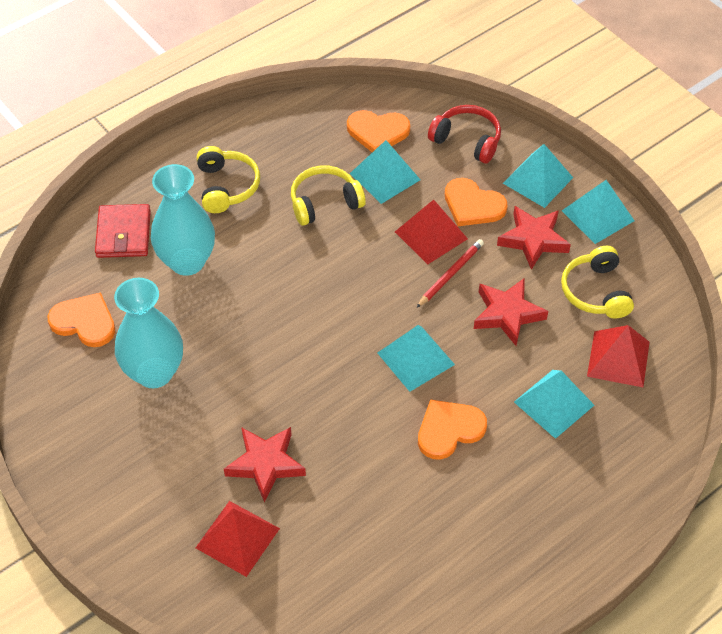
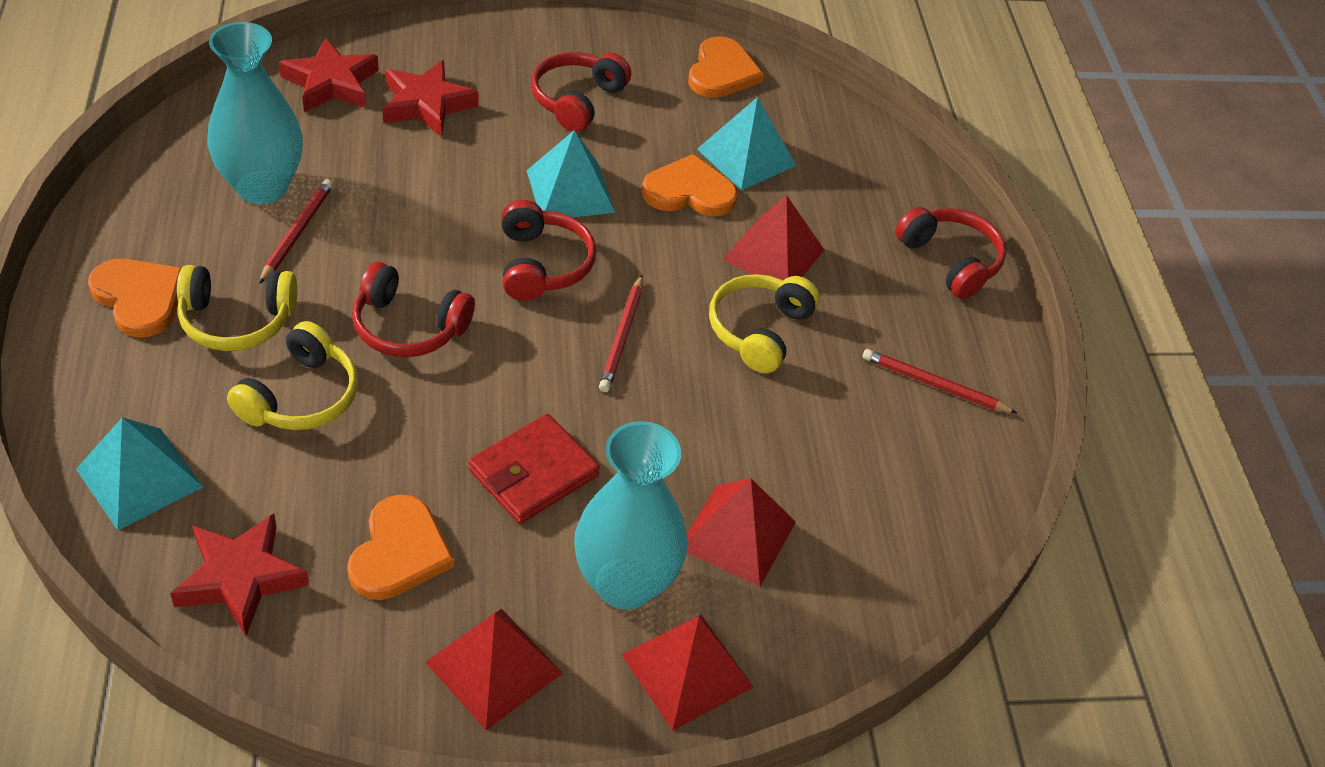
red headphones: [428,105,501,164] = 1 -> [352,262,475,357] [502,200,596,301] [531,52,631,132] [895,207,1006,299] = 4
red pencil: [416,239,484,308] = 1 -> [259,179,333,284] [599,275,643,392] [862,349,1017,413] = 3
red pyramid: [196,501,280,577] [395,199,468,264] [587,325,650,387] = 3 -> [425,609,563,730] [621,615,754,731] [687,478,796,587] [722,195,824,280] = 4
turquoise pyramid: [350,140,420,204] [378,325,455,392] [503,144,573,208] [514,370,594,439] [562,180,635,244] = 5 -> [76,417,203,531] [527,130,615,217] [697,97,796,190] = 3

